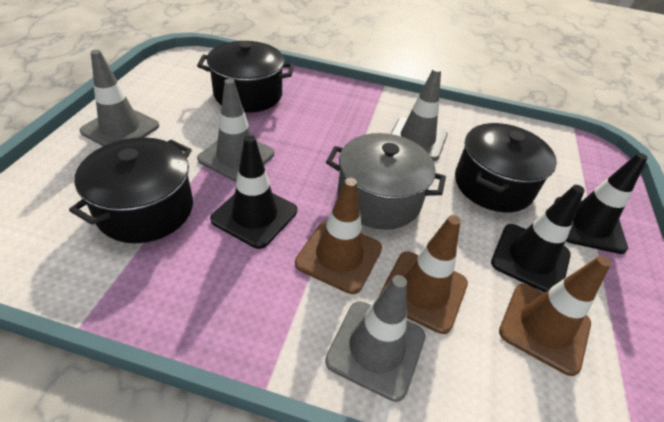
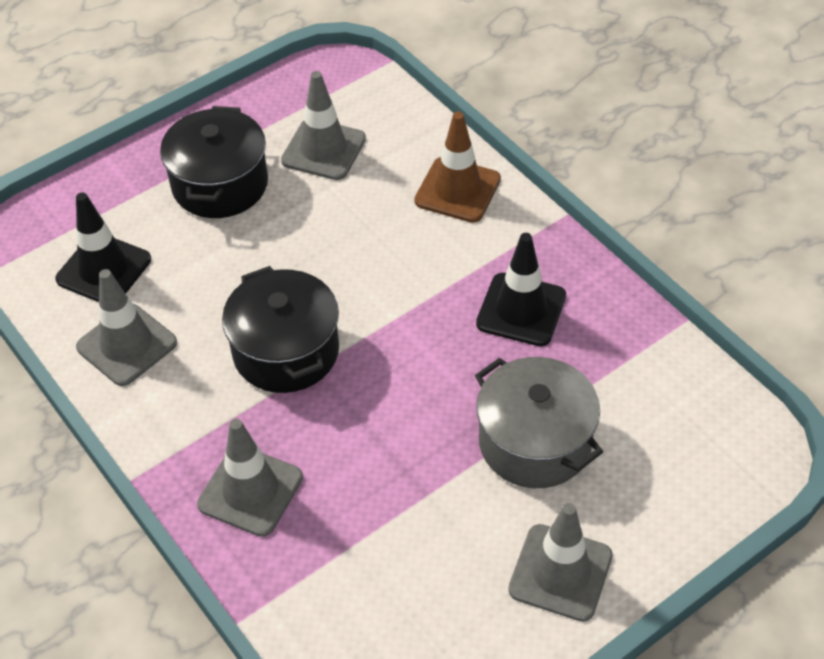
black pot: [69,137,193,243] [197,41,294,113] [455,123,557,212] = 3 -> [160,106,268,218] [222,266,339,393] = 2
black traffic cone: [210,135,297,249] [491,185,585,292] [554,153,648,254] = 3 -> [55,192,151,302] [476,233,566,346] = 2
brown traffic cone: [295,178,382,294] [379,215,468,334] [499,256,611,376] = 3 -> [414,112,501,223] = 1

